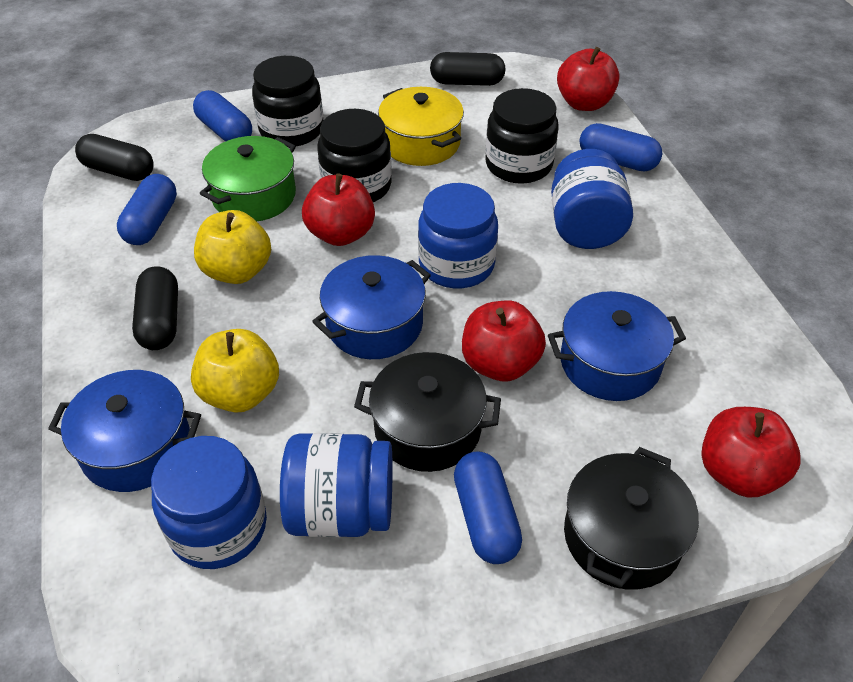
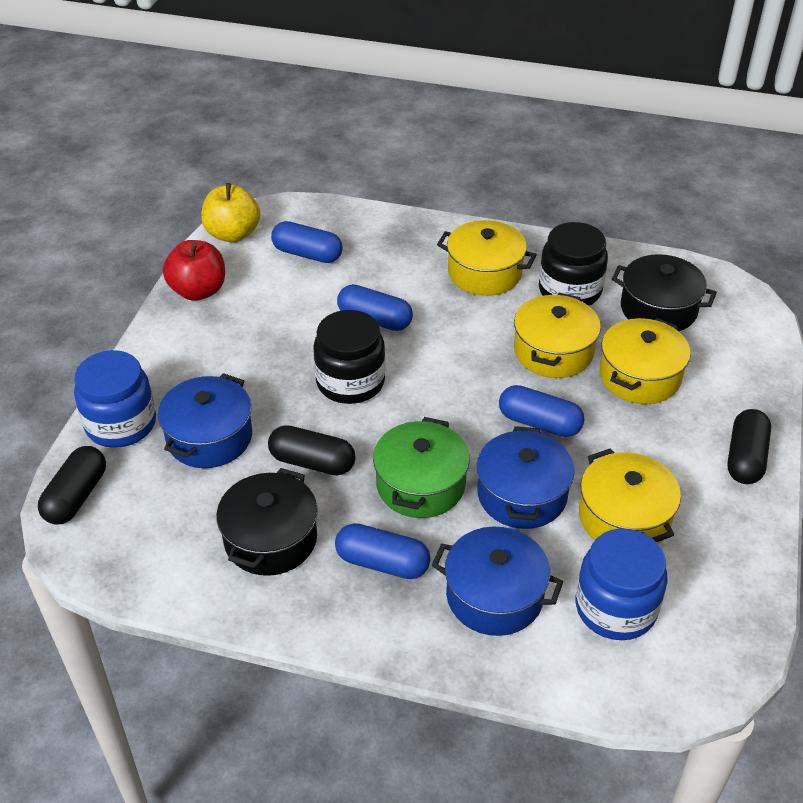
black jar: [252,56,323,146] [317,109,392,202] [485,88,559,184] = 3 -> [313,310,385,404] [539,222,608,306] = 2
blue jar: [151,436,267,569] [280,433,392,537] [418,183,498,288] [551,149,633,249] = 4 -> [74,350,156,448] [576,528,668,640] = 2
red apple: [302,173,375,246] [462,301,546,382] [557,47,619,111] [702,407,801,498] = 4 -> [163,240,225,301] = 1
yellow apple: [191,329,279,413] [194,210,271,284] = 2 -> [201,183,260,242] = 1
yellow pot: [378,87,464,166] = 1 -> [437,220,537,296] [514,293,601,378] [579,448,681,544] [599,318,691,404] = 4

